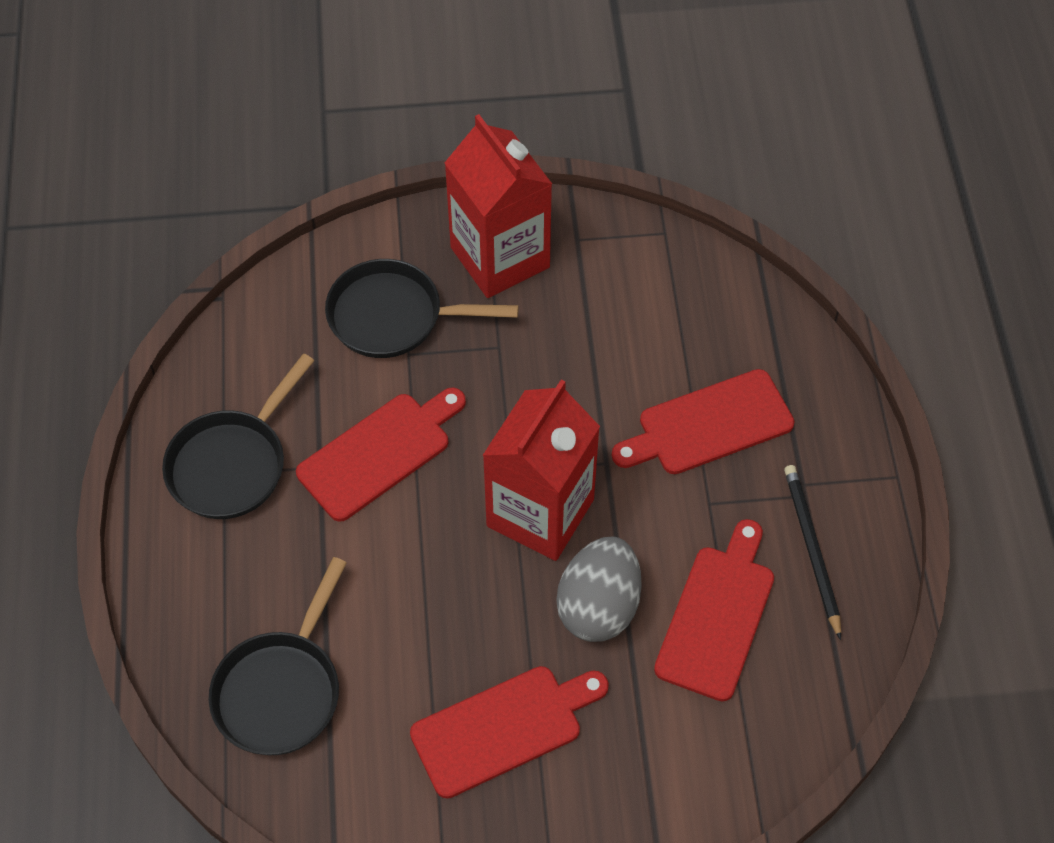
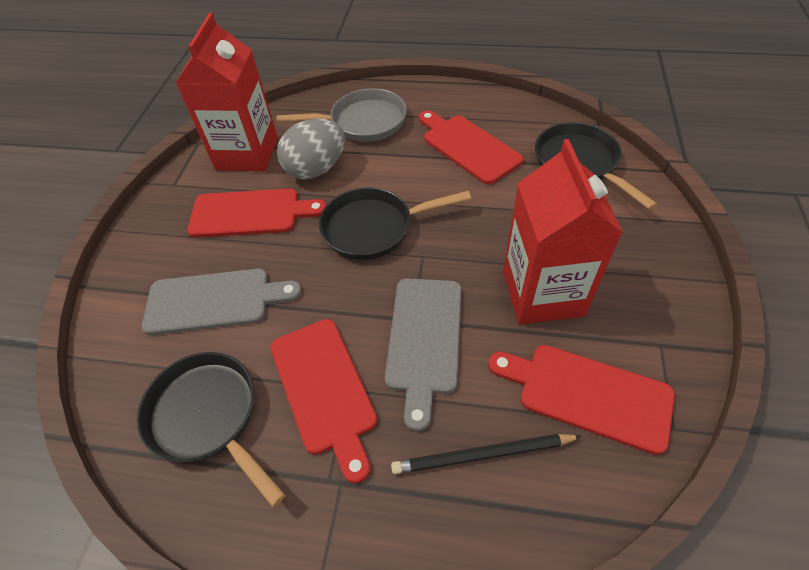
grey cutting board: none = 0 -> [142,268,302,335] [385,278,461,431] = 2
grey pan: none = 0 -> [277,89,407,142] = 1

